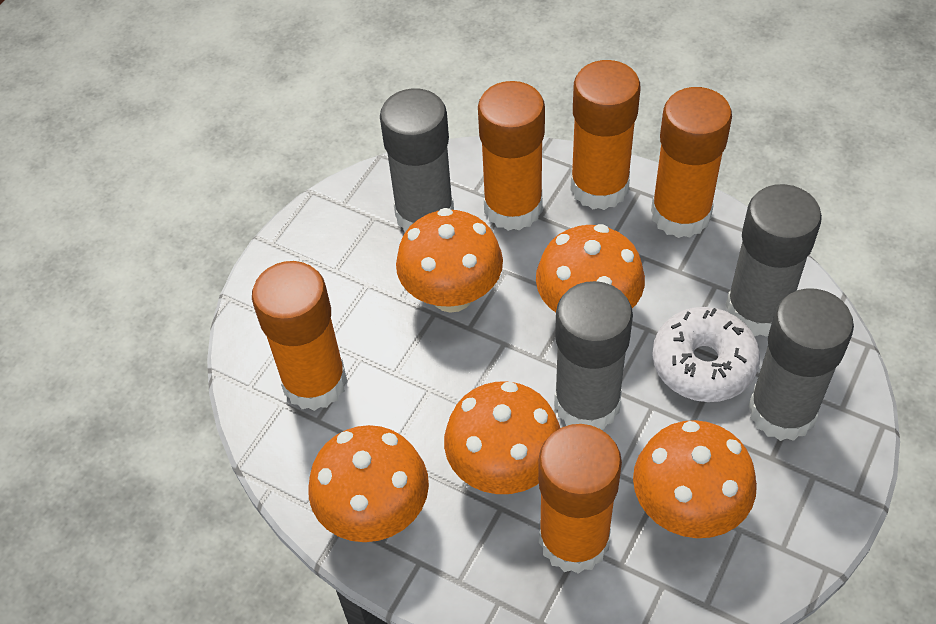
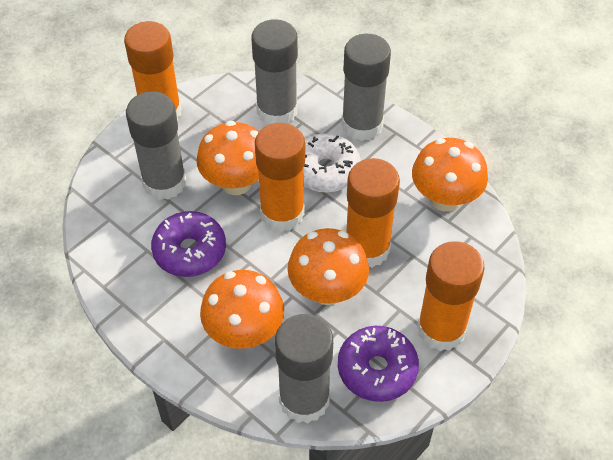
orange glue stick: [252,261,347,411] [478,81,545,231] [538,424,622,574] [570,60,641,210] [651,87,732,238] = 5 -> [124,21,181,121] [255,123,305,232] [346,158,400,268] [417,241,485,351] = 4
orange mushroom: [308,425,429,542] [396,208,503,313] [444,381,560,494] [536,224,645,312] [633,420,757,538] = 5 -> [197,121,259,195] [200,270,284,349] [287,228,369,305] [412,138,488,211] = 4
purple donut: none = 0 -> [151,211,226,277] [338,326,419,402] = 2

